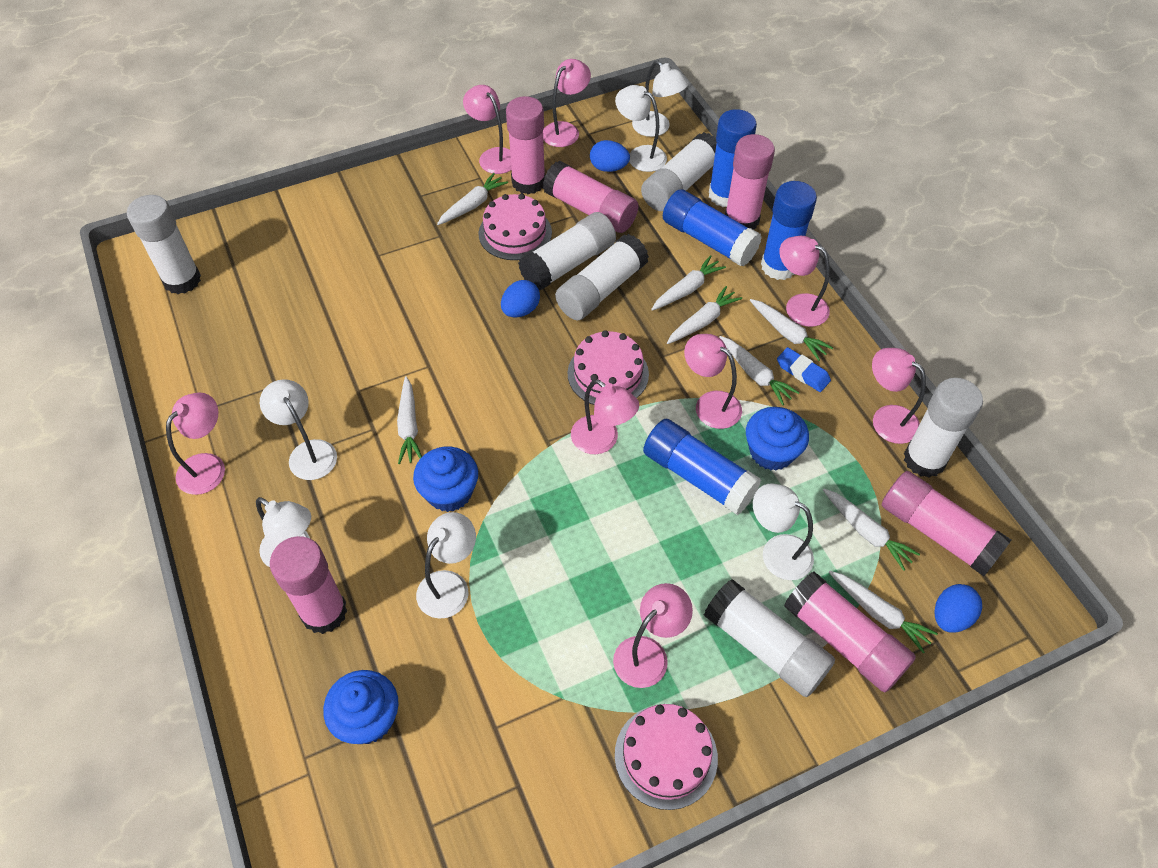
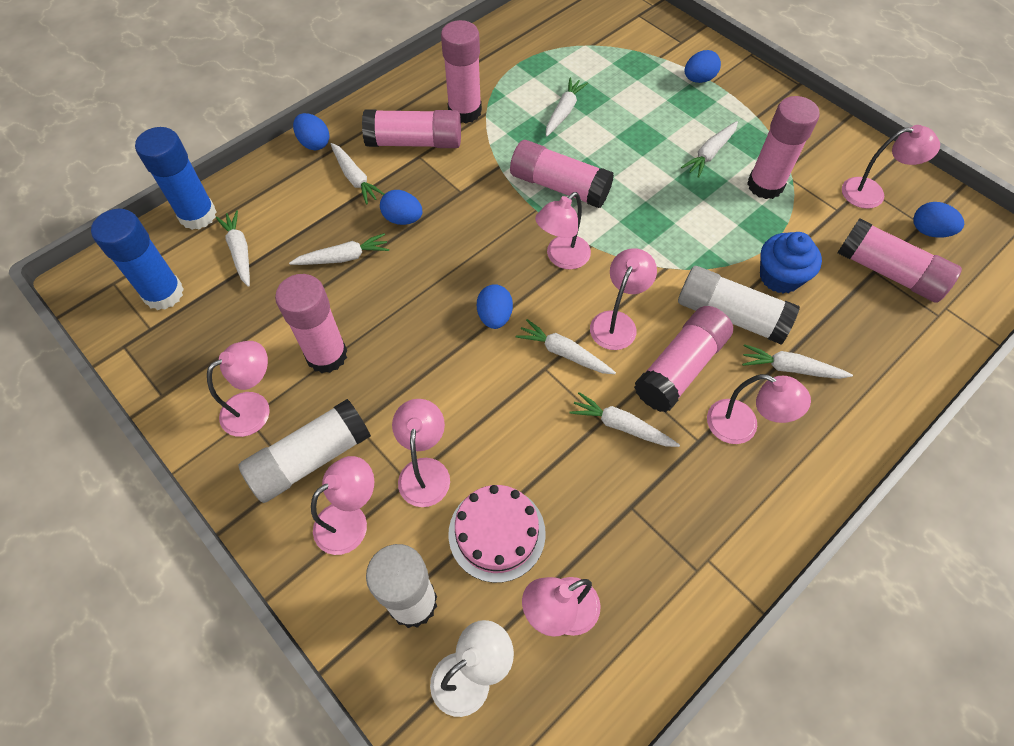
blue cupcake: [323,670,399,744] [413,447,478,512] [746,407,809,471] = 3 -> [760,232,822,294] = 1
blue egg: [501,280,540,317] [590,140,630,172] [934,584,982,633] = 3 -> [293,113,329,150] [380,190,422,225] [477,284,513,329] [685,50,721,83] [913,202,964,238] = 5
blue eraser: [777,347,831,392] = 1 -> none = 0
blue glue stick: [643,419,761,515] [663,189,762,266] [709,109,757,207] [761,181,817,280] = 4 -> [91,209,184,310] [135,127,217,230] = 2
pink cake: [478,194,552,260] [568,330,649,405] [615,704,718,810] = 3 -> [449,485,546,583] = 1
pink glue stick: [270,536,347,634] [506,96,546,194] [543,161,639,233] [725,134,775,229] [784,572,916,692] [882,471,1011,576] = 6 -> [275,274,347,373] [362,109,461,148] [441,20,482,123] [510,140,614,208] [634,306,733,412] [747,96,820,199] [837,218,962,303] = 7
white glue stick: [127,195,201,294] [518,212,616,290] [555,234,649,320] [641,132,717,211] [704,579,835,697] [904,378,983,478] = 6 -> [238,399,371,503] [366,544,437,628] [678,266,800,345] = 3
white lamp: [256,497,311,567] [260,379,337,480] [416,512,476,619] [615,85,667,172] [632,61,688,137] [753,483,814,580] = 6 -> [430,620,514,717] = 1

